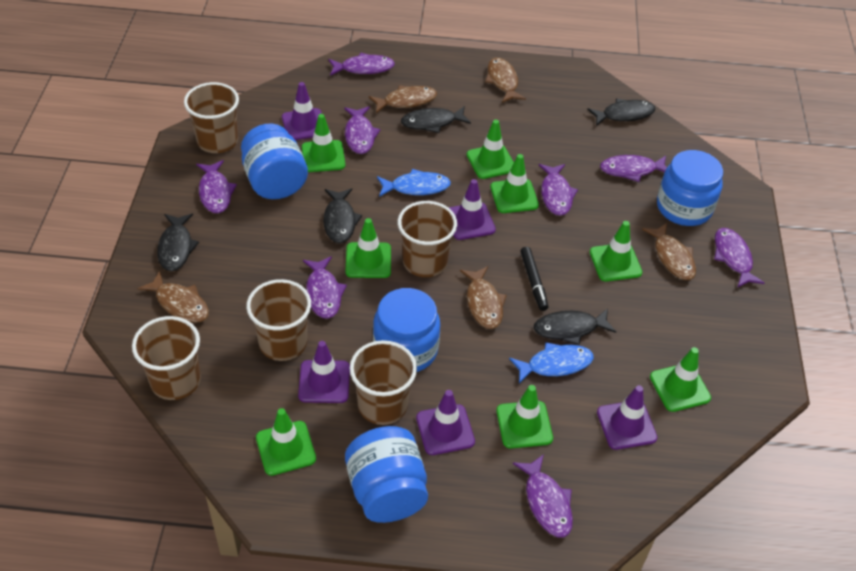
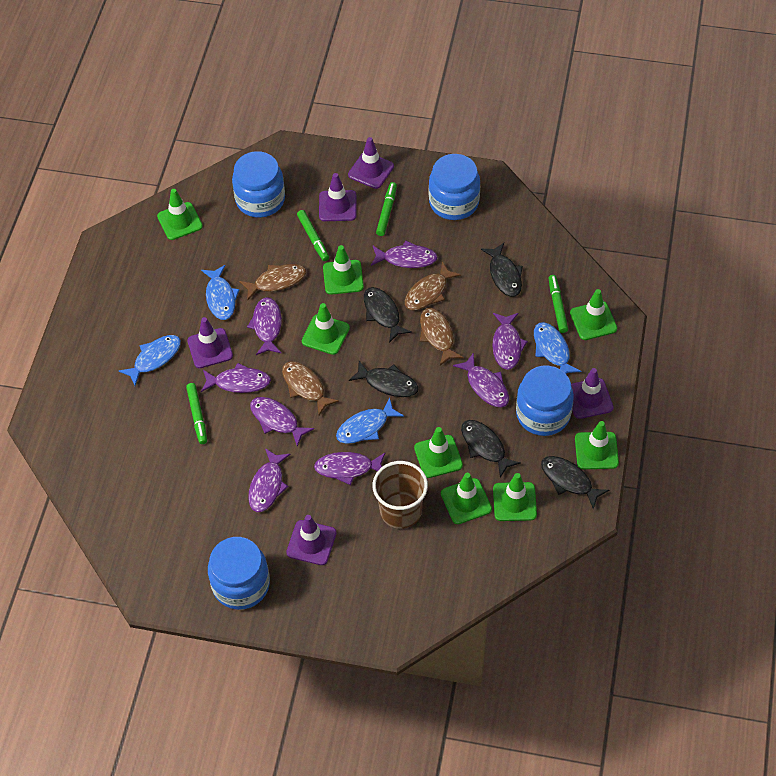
black marker: [520,247,548,311] = 1 -> none = 0
blue fish: [377,169,451,197] [509,342,594,384] = 2 -> [119,335,181,386] [201,265,239,320] [336,397,404,444] [534,322,582,374] = 4
brown cup: [132,316,201,400] [184,82,239,153] [246,279,311,361] [349,340,417,425] [398,201,457,277] = 5 -> [372,461,428,529] = 1
brown fish: [137,271,209,323] [369,85,437,113] [460,266,507,329] [485,58,526,103] [642,223,696,280] = 5 -> [239,264,306,300] [282,362,339,415] [405,262,461,310] [420,308,464,365] = 4
green marker: none = 0 -> [186,383,207,444] [297,210,329,261] [376,182,397,236] [549,275,568,333] = 4

